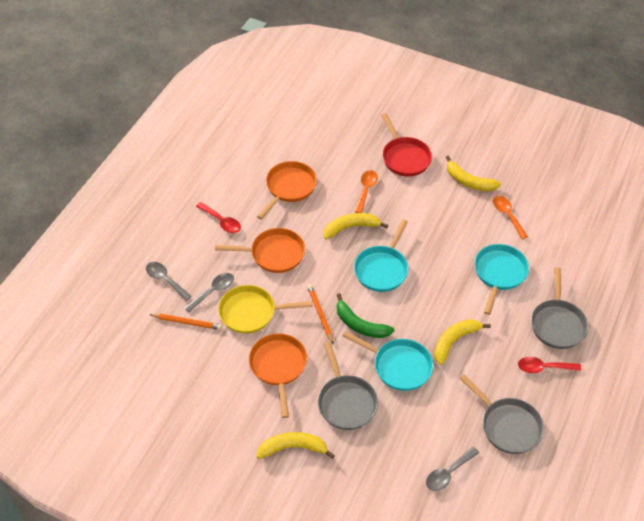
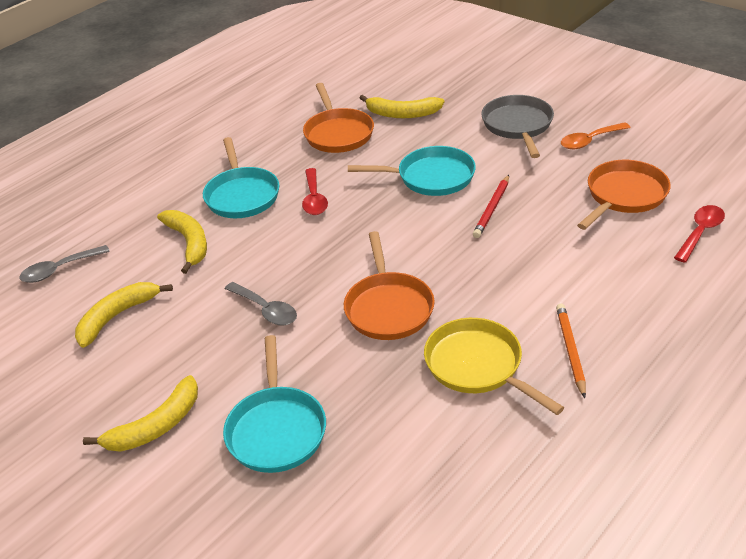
green banana: [337,293,394,338] = 1 -> none = 0
grey pan: [318,342,378,430] [460,375,544,454] [531,267,588,349] = 3 -> [481,95,554,158] = 1
grey spoon: [146,262,192,301] [184,273,234,313] [426,447,479,491] = 3 -> [19,245,110,283] [225,282,297,326] = 2
orange pencil: [149,313,222,330] [307,284,333,344] = 2 -> [556,304,586,398] = 1
orange spoon: [355,170,378,213] [493,196,528,239] = 2 -> [561,122,630,149] = 1
red pan: [381,113,432,177] = 1 -> none = 0
red pencil: none = 0 -> [473,175,509,238] = 1

